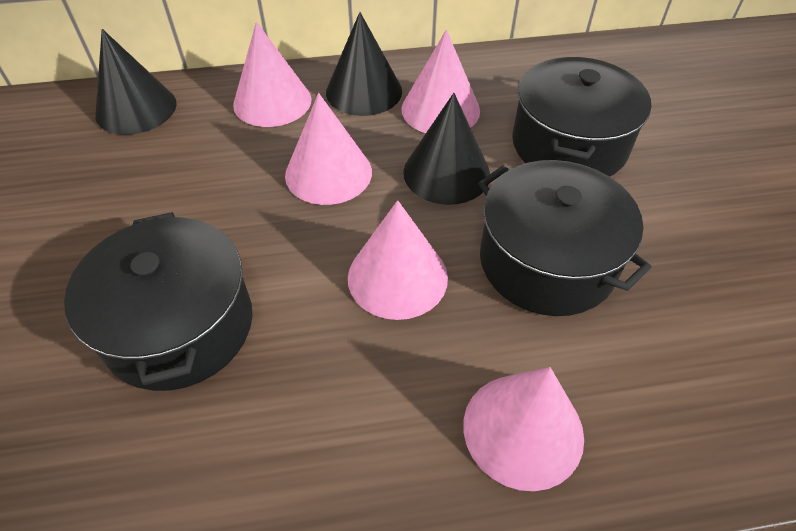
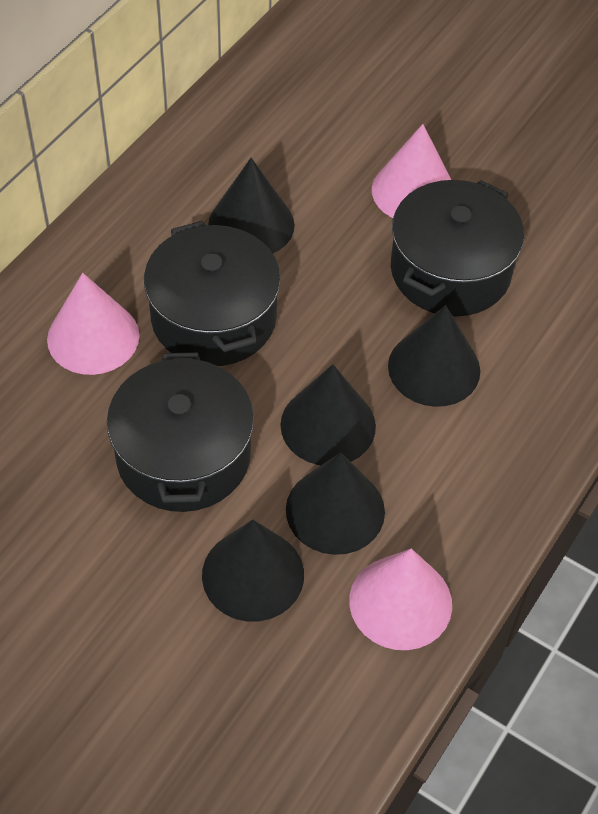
black cone: [95,29,177,135] [326,12,402,116] [403,93,490,205] = 3 -> [202,519,304,622] [208,158,295,253] [280,364,376,465] [286,453,385,555] [388,305,480,407] = 5
pink cone: [233,22,311,127] [285,93,372,205] [348,200,448,320] [401,30,480,133] [463,367,584,491] = 5 -> [47,273,139,375] [349,549,452,650] [372,124,451,218] = 3

